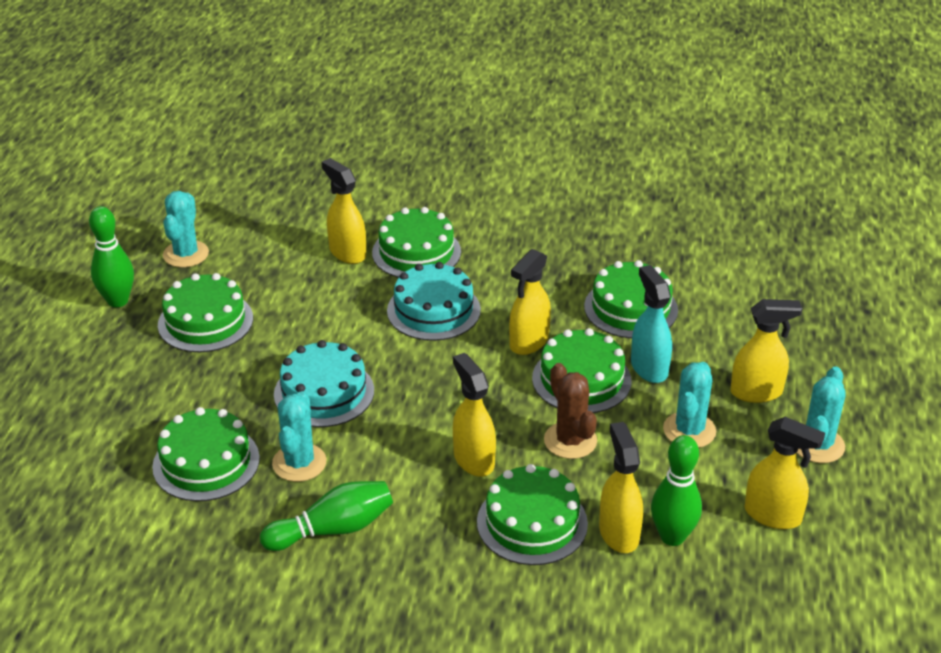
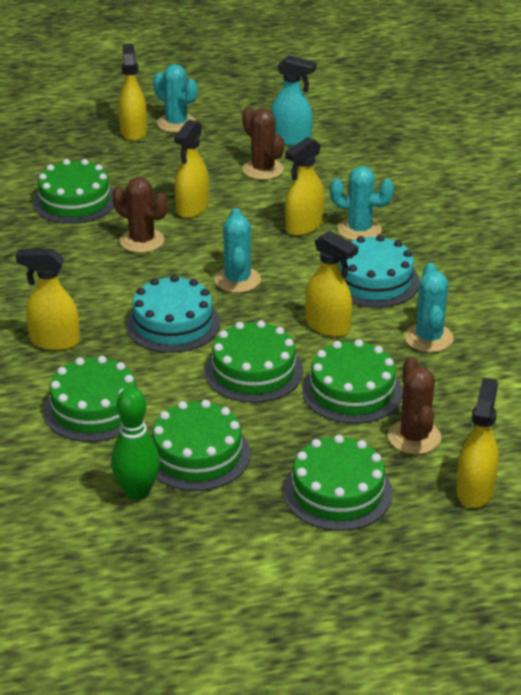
brown cactus: [544,363,597,459] = 1 -> [112,177,167,253] [242,107,284,180] [388,357,441,454] = 3
green bowling pin: [89,206,134,307] [260,481,393,551] [651,435,702,546] = 3 -> [111,387,160,500] = 1

